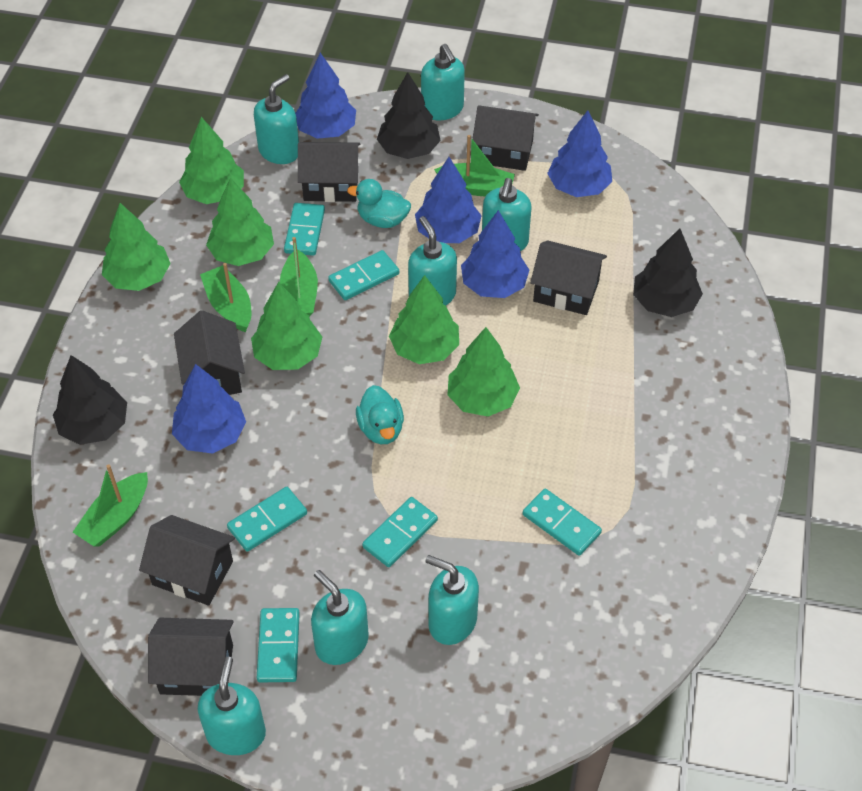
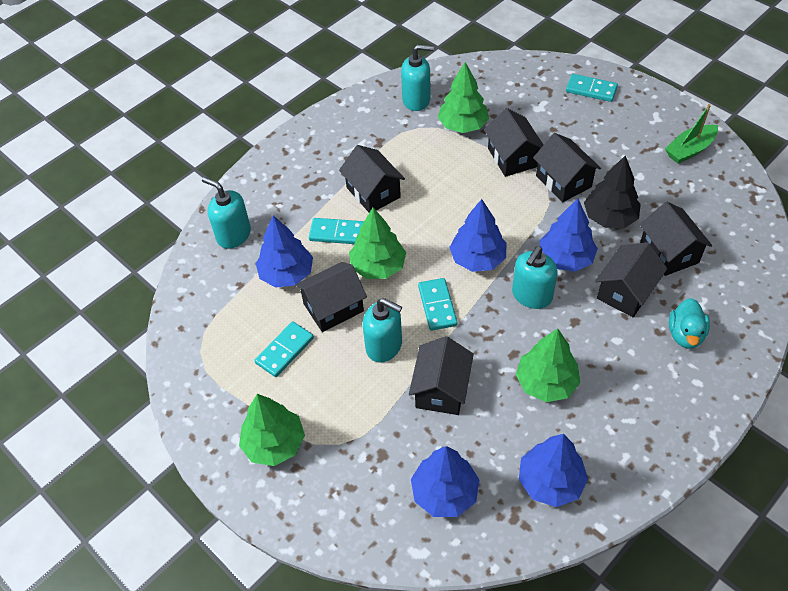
black house: [139,515,235,606] [148,618,234,696] [174,310,245,395] [298,142,360,202] [473,105,539,171] [530,240,607,315] = 6 -> [295,262,367,332] [339,145,405,213] [409,336,474,415] [484,108,543,177] [533,133,601,202] [595,242,667,317] [640,202,712,276] = 7
black tree: [53,355,127,445] [377,72,441,159] [633,228,703,317] = 3 -> [584,155,641,228] = 1
green boat: [73,464,148,546] [200,263,251,332] [280,237,318,317] [434,135,515,196] = 4 -> [665,104,718,164] = 1
green tree: [102,203,171,291] [179,117,244,204] [206,178,274,266] [251,282,322,370] [389,275,459,364] [448,327,520,417] = 6 -> [239,394,305,466] [349,208,406,279] [438,62,489,133] [516,328,580,402] = 4
turquoise domino: [227,487,307,552] [257,608,300,682] [284,203,325,256] [328,250,399,300] [362,497,438,567] [523,489,602,556] = 6 -> [255,321,314,377] [309,218,364,244] [418,278,458,331] [566,74,618,102] = 4
turquoise duck: [347,179,411,228] [356,385,404,444] = 2 -> [669,298,710,349] = 1
turquoise soap dispenser: [198,657,266,755] [254,74,299,164] [311,570,369,665] [408,216,457,306] [421,44,465,120] [425,555,479,645] [482,178,531,251] = 7 -> [202,177,251,249] [363,298,402,363] [401,44,434,111] [512,246,558,309] = 4

